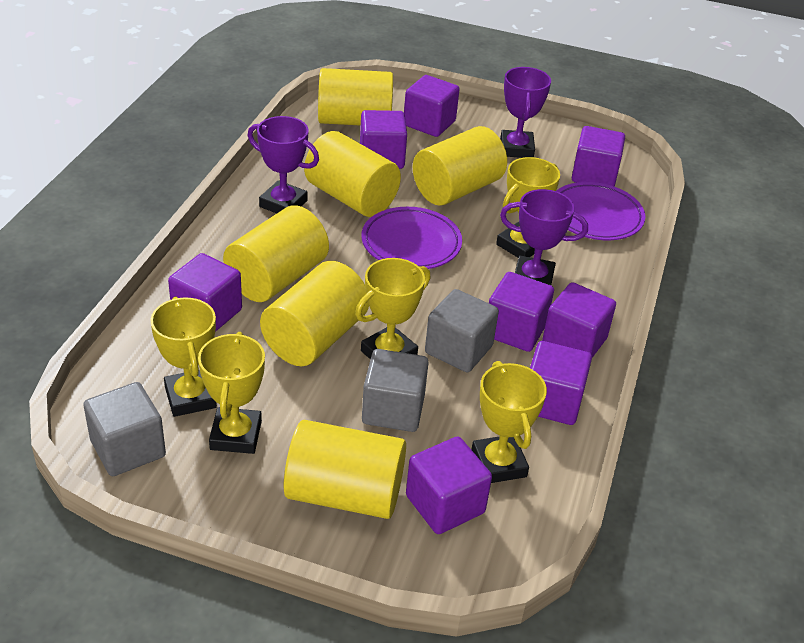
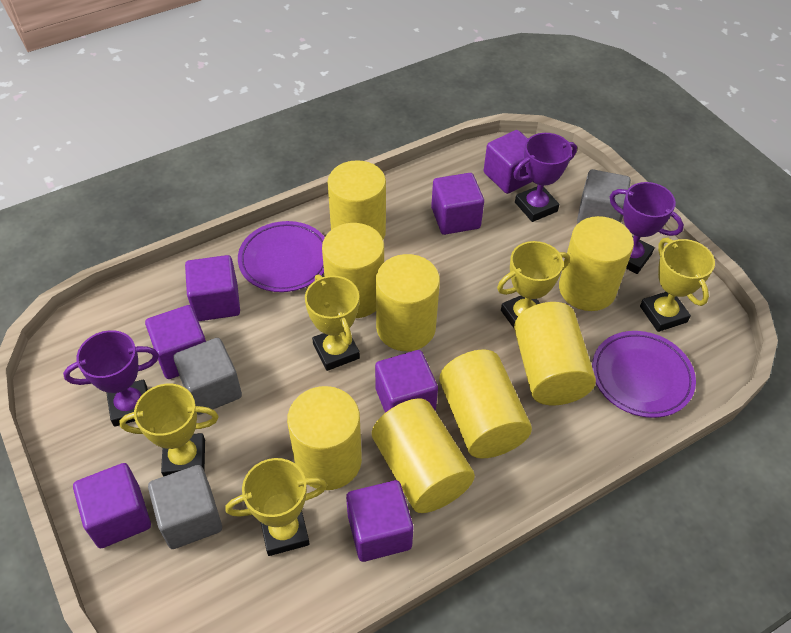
purple cube: [168,253,242,332] [360,110,407,169] [404,75,460,137] [406,436,492,534] [489,272,554,352] [530,341,592,425] [542,282,616,358] [572,126,625,186] = 8 -> [73,463,151,548] [145,305,206,379] [185,255,240,321] [346,480,413,562] [375,350,438,413] [431,173,484,235] [484,130,533,194] = 7
yellow cylinder: [223,206,329,302] [260,261,369,366] [284,420,406,519] [304,131,401,217] [318,68,393,126] [413,126,507,206] = 6 -> [287,386,362,490] [322,223,384,318] [328,160,386,239] [372,399,475,513] [376,254,440,351] [439,350,532,459] [514,302,596,405] [559,216,634,311] = 8

